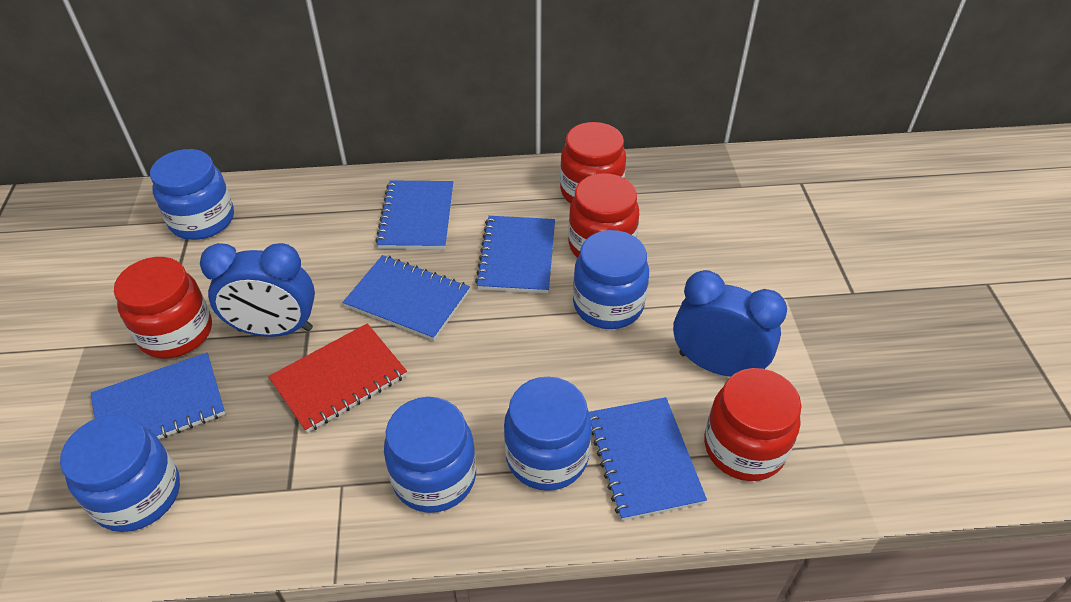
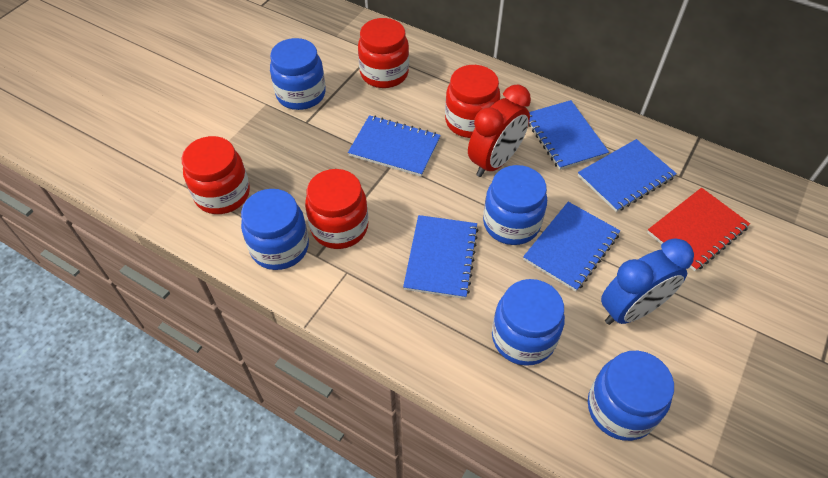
blue clock: [200,243,315,337] [673,270,787,377] = 2 -> [601,238,694,325] = 1
red clock: none = 0 -> [468,84,531,177] = 1

